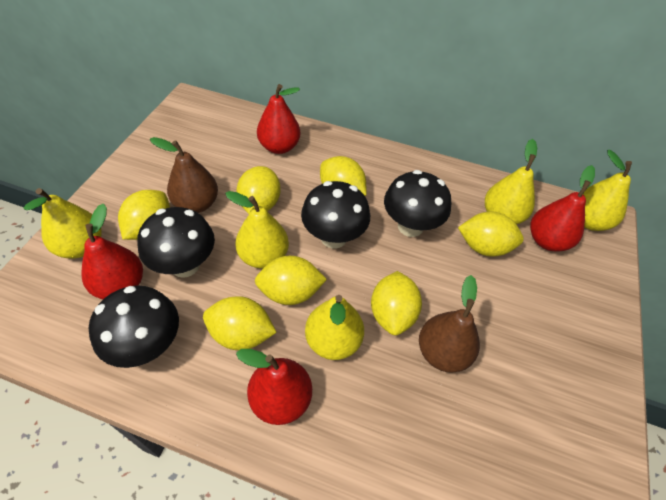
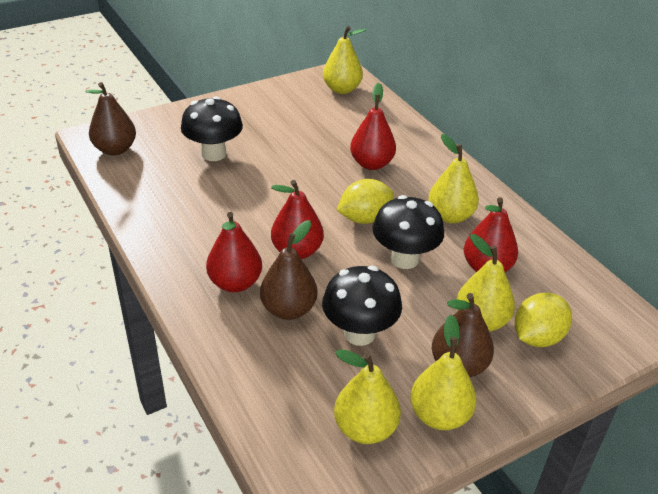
black mushroom: [89,285,179,368] [137,207,215,278] [301,181,370,249] [384,170,451,237] = 4 -> [181,96,243,161] [322,266,402,346] [372,195,444,269] = 3
brown pear: [150,137,218,213] [419,275,480,373] = 2 -> [85,82,136,155] [260,220,317,320] [432,293,494,377] = 3
yellow lemon: [118,190,170,240] [203,296,277,350] [236,166,281,214] [255,256,327,305] [320,156,367,196] [371,271,422,335] [458,211,524,257] = 7 -> [337,179,394,224] [515,293,572,347] = 2

